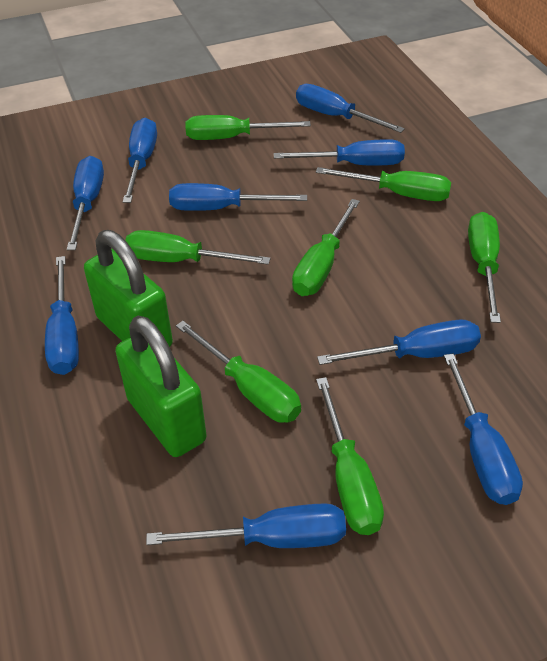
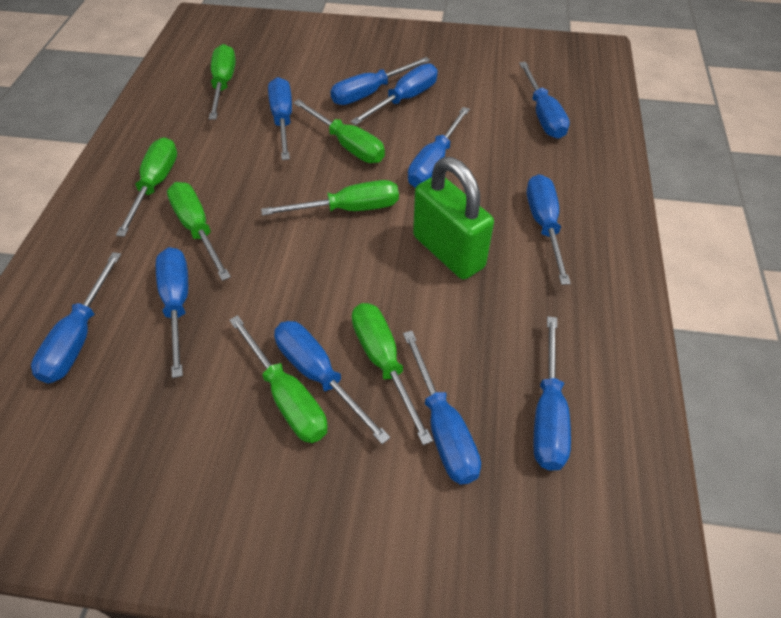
blue screwdriver: [45,256,79,375] [67,156,104,250] [123,118,157,203] [146,503,346,548] [169,183,307,211] [274,139,405,166] [296,84,405,133] [317,320,481,365] [444,353,523,505] = 9 -> [31,252,121,383] [156,247,188,378] [268,77,292,160] [274,321,390,444] [330,57,430,105] [351,63,438,125] [403,331,481,484] [408,107,470,188] [519,62,570,139] [527,174,571,285] [533,316,571,471] = 11
green padlock: [84,230,173,347] [115,316,207,457] = 2 -> [413,157,494,280] = 1

